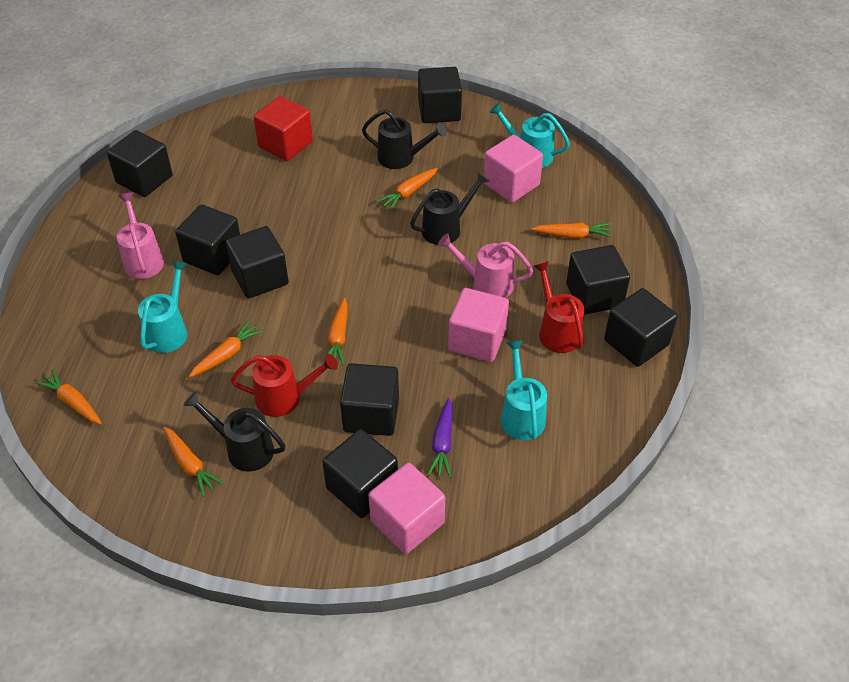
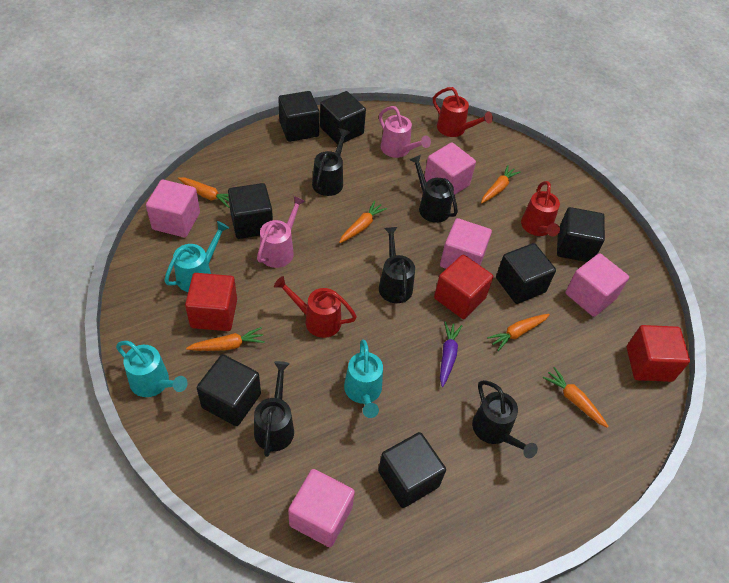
black cube: [107,130,173,197] [175,204,240,275] [226,226,289,299] [322,429,398,518] [340,363,399,436] [418,67,462,123] [566,245,630,315] [604,288,678,367] = 8 -> [197,354,261,426] [228,183,273,239] [278,91,320,142] [320,91,366,144] [378,432,446,508] [496,243,556,304] [557,207,605,262] = 7
black watering can: [183,391,285,472] [362,110,447,169] [410,172,489,245] = 3 -> [254,361,294,457] [312,128,350,196] [379,227,415,303] [409,155,458,223] [472,380,538,458] = 5
pink cube: [368,463,445,554] [448,288,509,362] [484,135,543,203] = 3 -> [146,180,200,237] [288,469,355,547] [424,143,476,195] [440,218,492,269] [565,253,629,317] = 5
red cube: [254,96,313,161] = 1 -> [185,273,237,331] [434,255,493,319] [627,325,690,382] = 3
red watering can: [231,354,338,417] [534,261,584,353] = 2 -> [274,276,357,338] [433,87,493,137] [521,181,560,237] = 3

